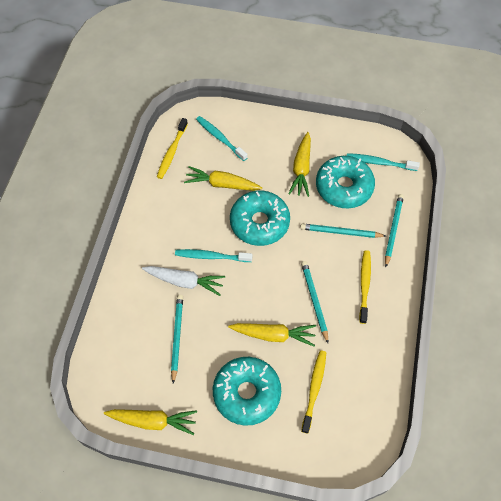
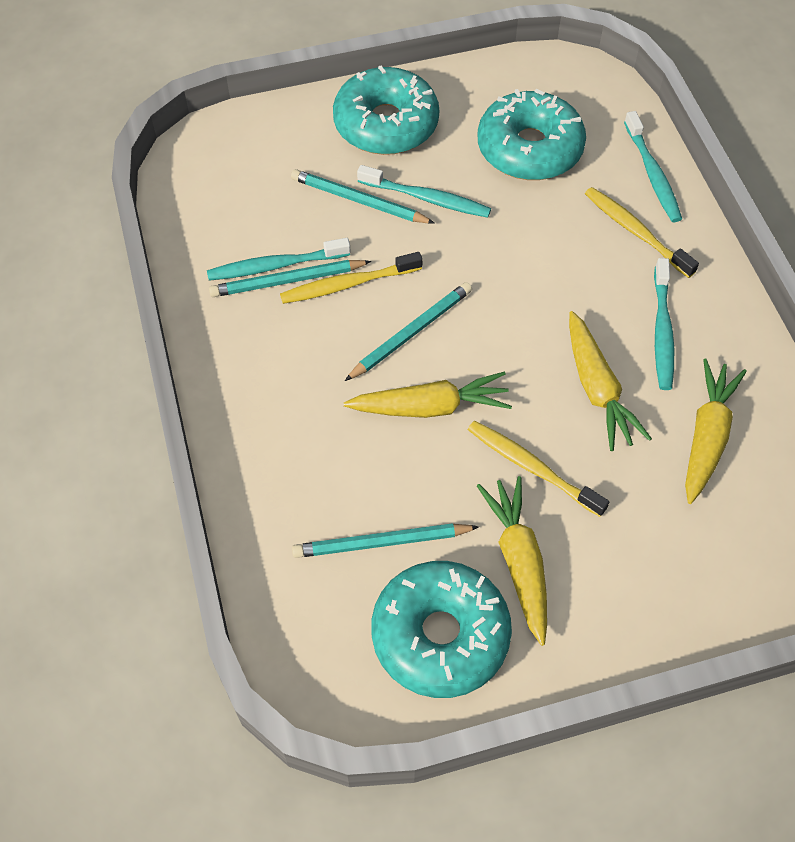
turquoise toothbrush: [175,249,252,262] [196,116,248,161] [347,153,420,171] = 3 -> [207,238,351,281] [357,165,491,218] [624,111,682,222] [654,258,674,390] = 4
white carrot: [142,266,225,296] = 1 -> none = 0

